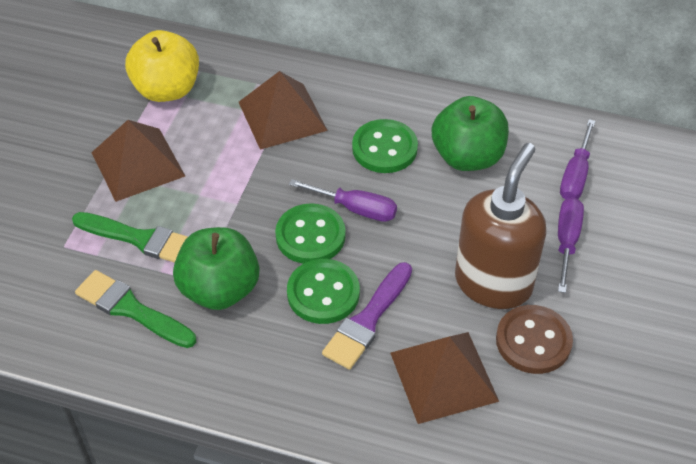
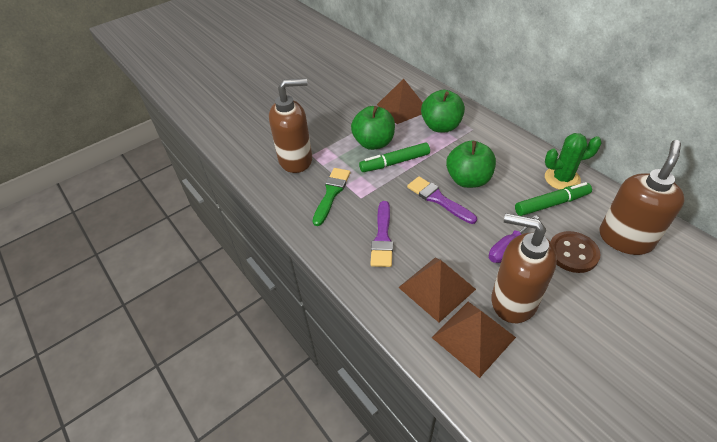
brown soap dispenser: [455,143,546,309] = 1 -> [269,78,312,173] [491,213,557,323] [600,140,685,255] = 3
green apple: [173,227,259,310] [432,96,509,171] = 2 -> [351,106,395,150] [421,90,465,132] [446,140,496,188] = 3
green brush: [72,212,188,263] [75,270,196,348] = 2 -> [313,168,350,226] = 1
green button: [275,203,346,264] [287,259,360,324] [352,119,418,173] = 3 -> none = 0
green cactus: none = 0 -> [545,133,602,190] = 1
green marker: none = 0 -> [359,143,430,172] [515,182,592,216] = 2
purple brush: [322,262,412,370] = 1 -> [370,201,393,267] [407,176,477,224] = 2
purple screwdriver: [289,179,397,222] [558,197,584,293] [560,119,595,199] = 3 -> [489,215,539,263] = 1
yellow apple: [125,30,199,102] = 1 -> none = 0

